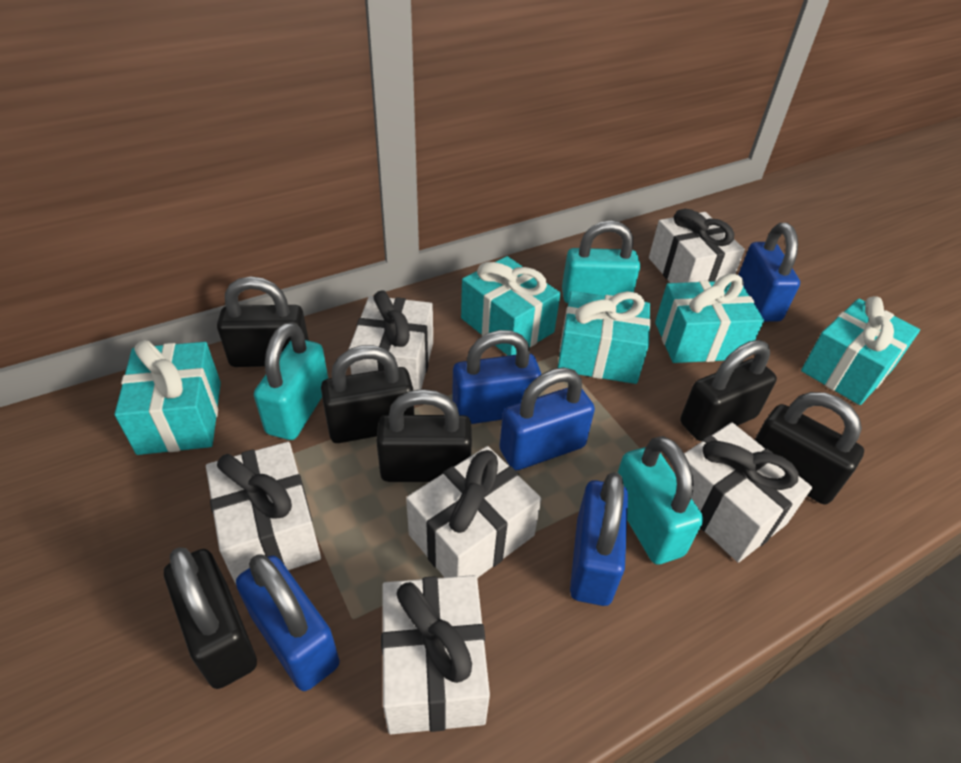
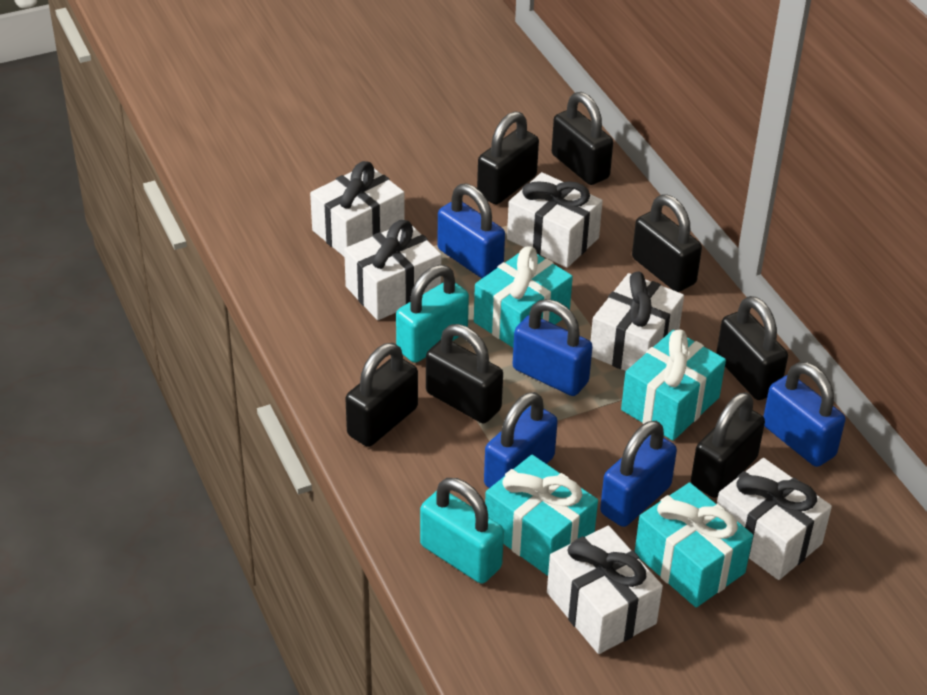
black padlock: [164,547,257,689] [217,276,309,367] [321,345,414,443] [376,389,472,482] [680,340,777,441] [755,392,864,504] = 6 -> [345,343,418,447] [426,324,503,423] [477,111,539,204] [552,92,613,185] [632,195,702,292] [691,392,765,498] [716,296,788,400] = 7
turquoise gift: [115,340,221,455] [461,256,561,356] [558,291,651,384] [655,274,764,363] [801,296,920,405] = 5 -> [474,246,573,347] [485,455,598,576] [621,330,726,441] [635,482,753,607] = 4
turquoise padlock: [254,322,328,440] [562,220,640,303] [618,436,703,565] = 3 -> [396,265,469,363] [420,478,504,584] = 2

